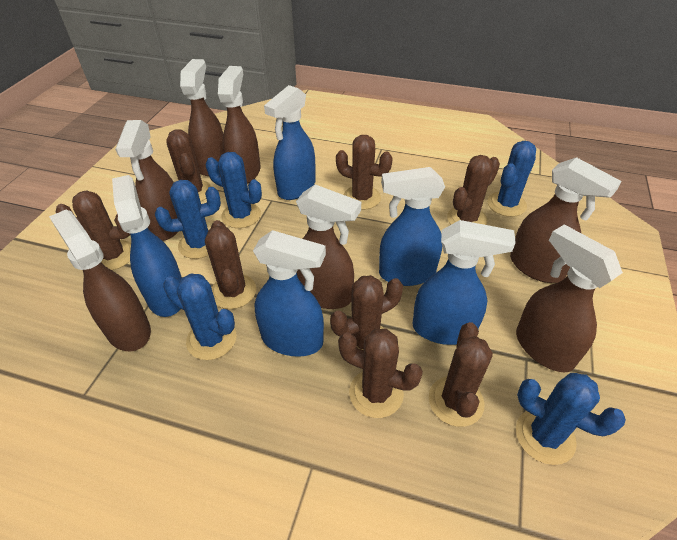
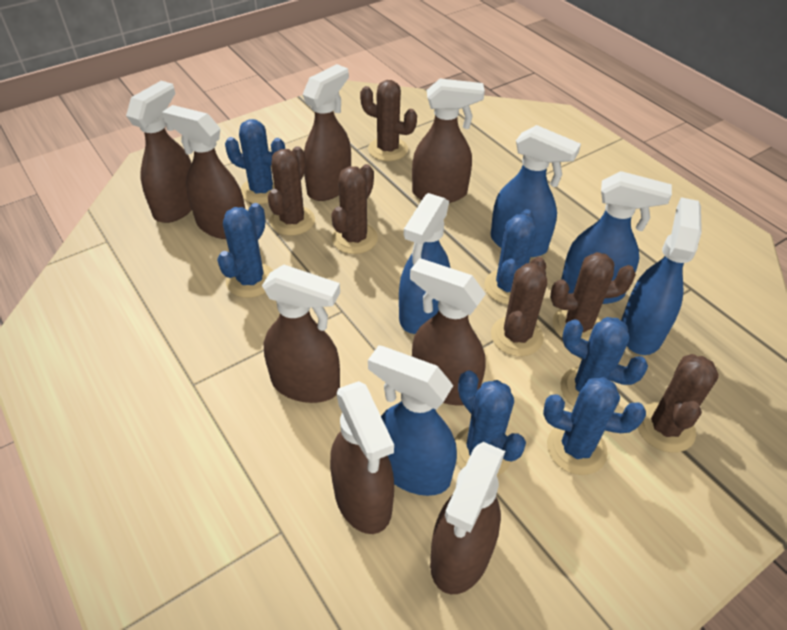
blue cactus: [155,180,221,259] [163,273,236,360] [206,152,262,228] [487,141,536,217] [516,373,626,465] = 5 -> [217,203,273,298] [225,119,285,204] [455,370,526,476] [484,209,536,304] [543,377,646,475] [560,317,648,407] = 6
brown cactus: [56,191,131,270] [166,129,212,201] [205,220,256,309] [330,275,403,350] [336,135,393,210] [338,329,423,418] [429,322,493,427] [447,155,500,225] = 8 -> [268,146,315,236] [331,164,378,254] [360,80,417,161] [491,257,547,356] [550,252,636,341] [637,354,719,453] = 6
brown spray bottle: [49,209,151,351] [115,120,178,241] [180,59,224,176] [218,66,260,184] [296,184,361,309] [510,157,622,283] [516,224,623,372] = 7 -> [126,81,192,223] [162,105,245,239] [262,265,340,403] [302,64,351,201] [330,381,394,534] [410,258,486,406] [412,79,485,203] [430,442,505,594] = 8

